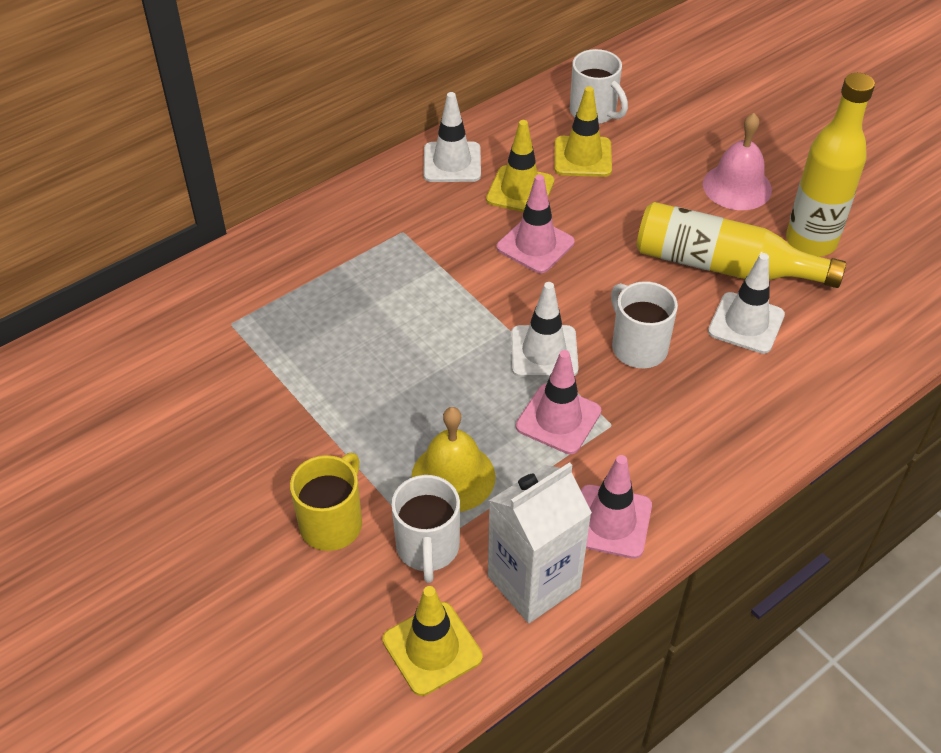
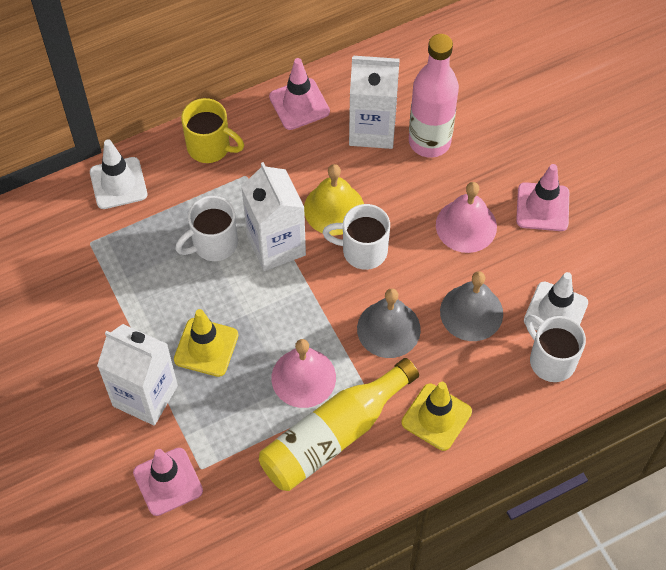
grey bell: none = 0 -> [357,288,421,358] [440,271,503,341] = 2
pink bell: [703,113,772,210] = 1 -> [272,339,336,408] [436,182,497,253] = 2
pink bottle: none = 0 -> [409,34,459,158] = 1
white carton: [488,462,592,623] = 1 -> [97,324,178,426] [241,162,306,271] [349,56,400,149] = 3
white traffic cone: [423,92,481,182] [511,282,579,377] [708,253,785,354] = 3 -> [90,139,147,209] [524,272,588,330] = 2
yellow bottle: [637,202,846,288] [786,73,875,256] = 2 -> [259,358,419,491] = 1
yellow traffic cone: [383,586,483,696] [486,120,554,212] [555,86,612,177] = 3 -> [174,309,238,377] [402,382,472,451] = 2

